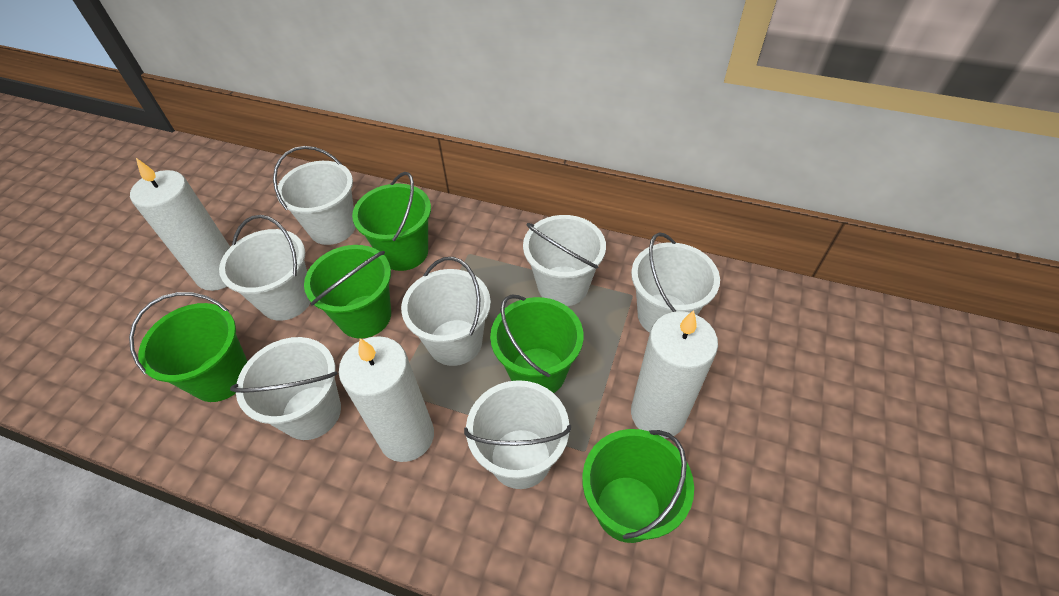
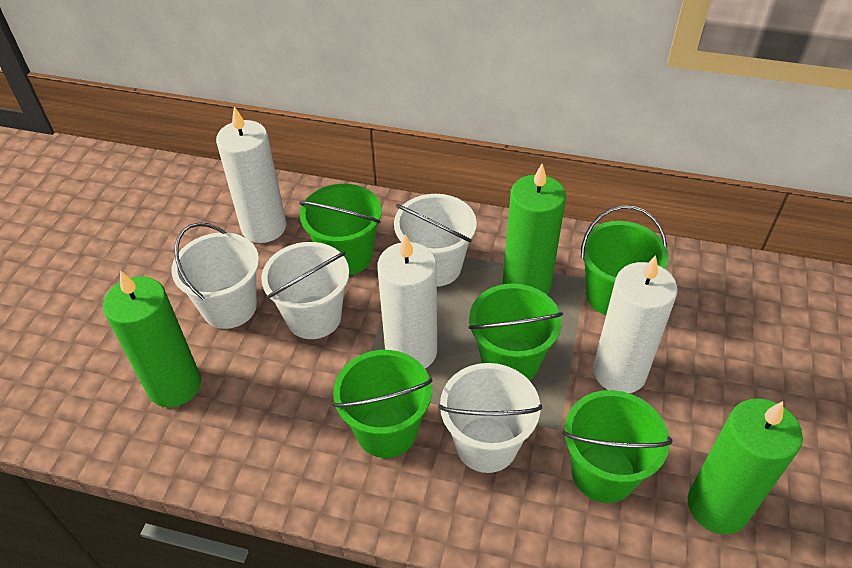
green candle: none = 0 -> [103,270,201,407] [503,164,566,295] [688,398,803,534] = 3
white bucket: [219,215,311,321] [230,337,341,440] [273,146,356,245] [401,257,491,366] [464,380,571,489] [523,215,606,306] [631,232,720,333] = 7 -> [172,223,259,329] [261,242,349,339] [394,194,477,287] [438,363,542,473] = 4

